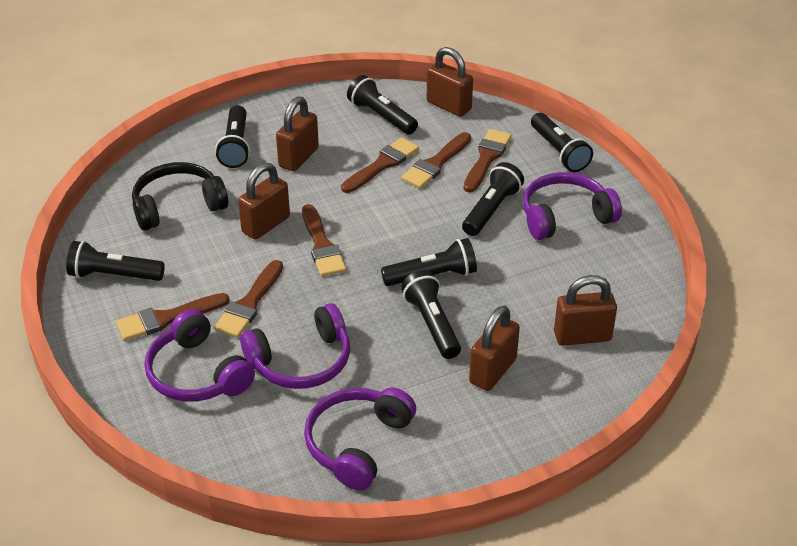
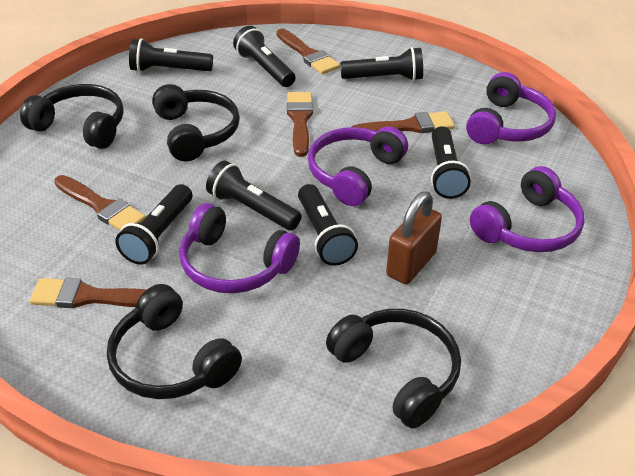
black headphones: [132,162,228,230] = 1 -> [20,84,124,149] [107,284,242,399] [152,84,240,162] [326,309,461,428] = 4
brown brush: [116,293,230,341] [214,260,283,338] [302,204,346,277] [341,137,419,193] [401,132,471,189] [464,129,512,193] = 6 -> [30,278,147,308] [54,175,146,230] [276,29,340,74] [287,92,313,157] [352,111,455,133] = 5
brown padlock: [238,163,290,240] [276,97,319,171] [427,47,473,117] [469,306,520,391] [554,275,617,346] = 5 -> [386,191,442,284] = 1

